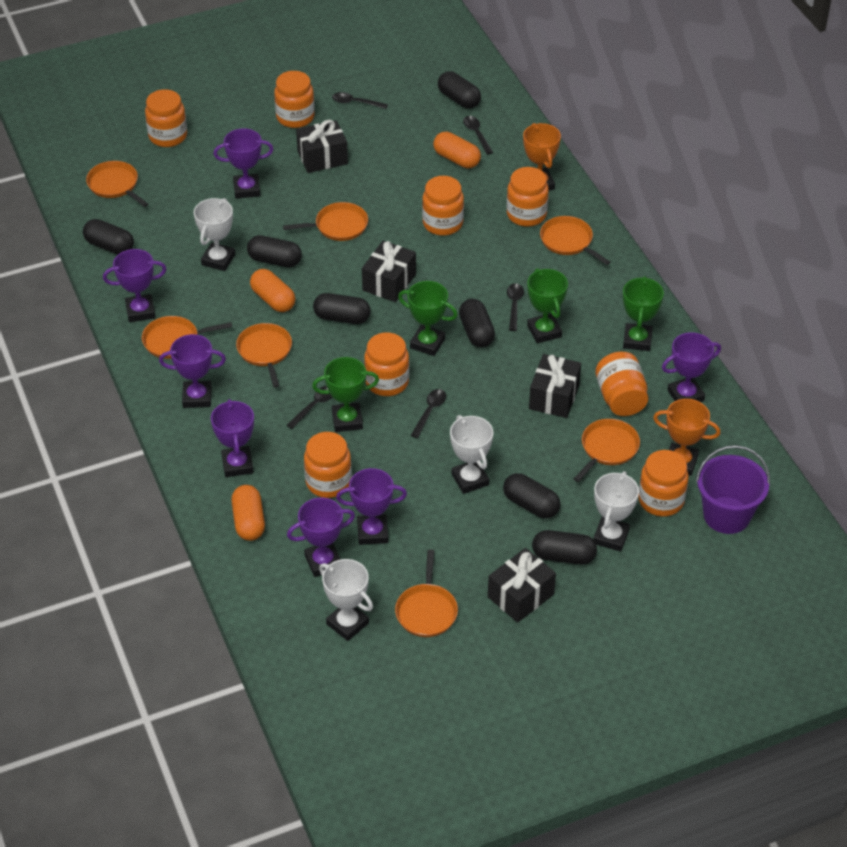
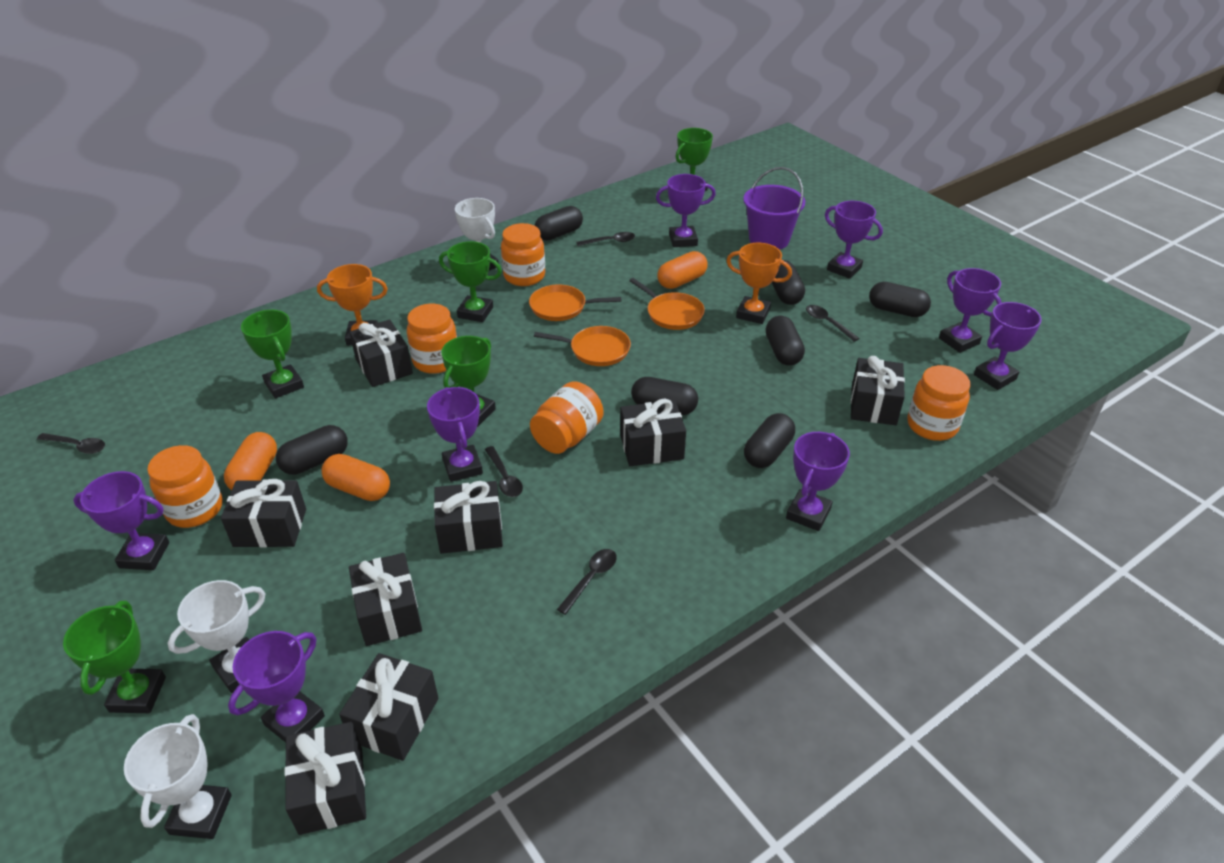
black gift: [296,120,348,173] [362,241,416,302] [488,548,556,623] [529,354,581,418] = 4 -> [221,479,306,547] [284,722,366,835] [339,653,438,761] [349,319,413,387] [349,553,422,646] [434,481,503,554] [620,399,686,466] [851,356,905,425] = 8
green trophy: [312,357,379,432] [398,281,458,356] [527,268,568,343] [623,276,664,351] = 4 -> [63,601,166,713] [241,310,304,398] [439,241,502,322] [441,336,496,427] [675,128,713,191] = 5
orange jar: [145,89,187,147] [274,71,315,128] [304,432,352,498] [364,333,409,396] [422,176,464,236] [507,167,549,227] [596,352,648,416] [638,450,689,517] = 8 -> [147,445,222,528] [407,304,457,374] [501,223,545,286] [530,381,604,454] [908,365,971,441] = 5
orange pan: [86,161,148,207] [142,316,232,359] [236,323,292,388] [283,202,368,241] [395,550,458,637] [540,216,611,265] [574,419,640,482] = 7 -> [529,284,621,321] [534,326,631,366] [629,278,705,330] = 3
purple trophy: [103,249,167,322] [159,334,226,408] [211,399,254,477] [214,129,274,199] [287,498,355,577] [336,468,407,545] [662,332,721,402] = 7 -> [73,471,169,570] [228,631,325,743] [427,387,483,482] [656,174,716,247] [786,432,850,531] [825,201,883,279] [939,268,1002,353] [974,302,1042,390] = 8
white trophy: [194,198,235,271] [319,559,373,641] [450,415,493,494] [593,471,639,552] = 4 -> [124,714,232,839] [167,580,265,693] [455,198,499,271] = 3

